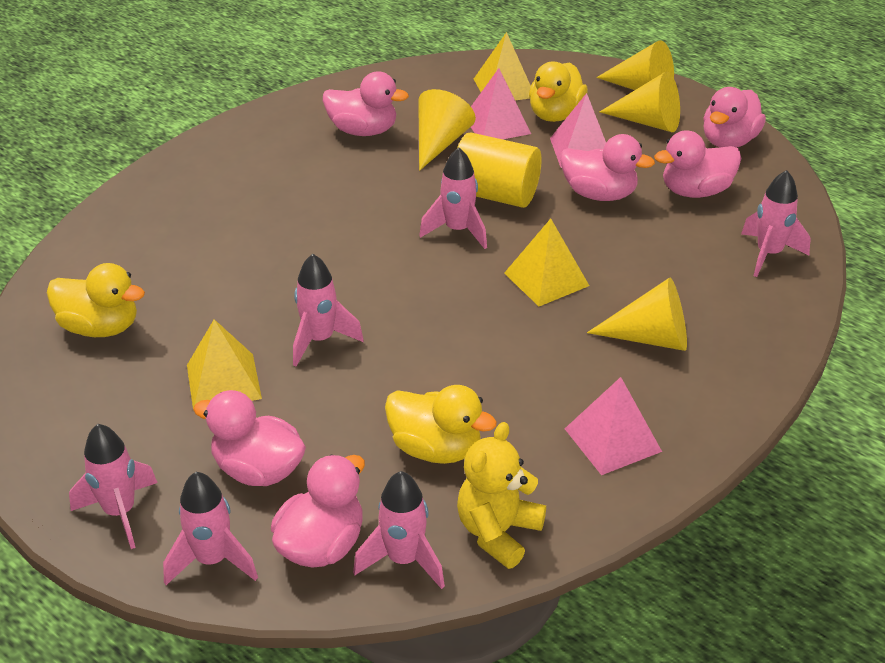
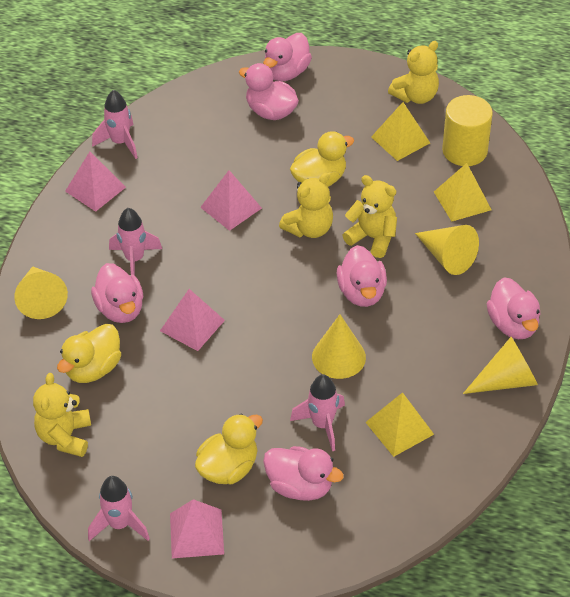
pink pyramid: [471,68,531,139] [550,93,606,168] [565,377,662,475] = 3 -> [65,152,126,212] [160,289,225,351] [170,499,224,558] [200,170,262,231] = 4
pink rocket: [69,424,158,549] [163,472,258,585] [293,254,364,366] [353,471,445,589] [419,147,487,249] [741,170,811,277] = 6 -> [88,476,150,541] [92,90,138,159] [109,208,162,275] [290,375,345,451] = 4
yellow teddy bear: [457,422,546,569] = 1 -> [33,373,91,457] [279,173,333,238] [342,175,397,258] [388,41,439,104] = 4

